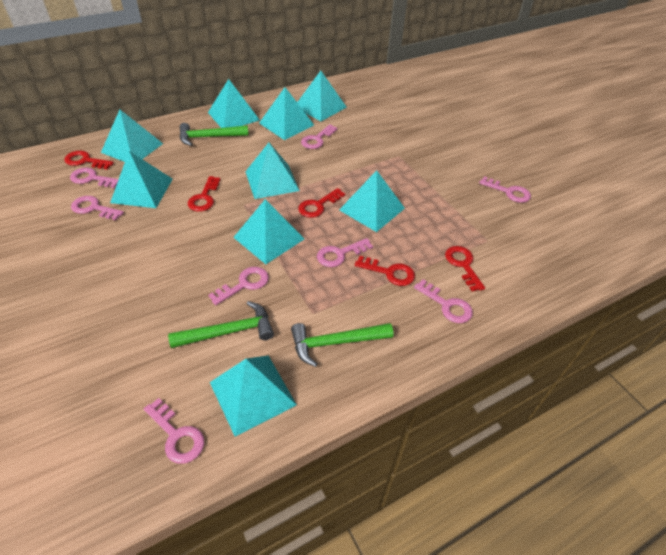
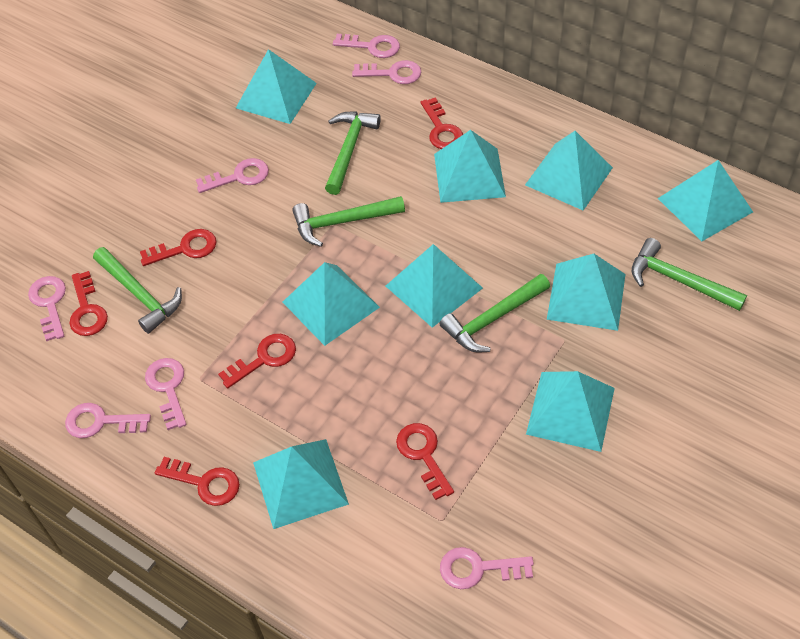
green hammer: [168,301,274,348] [180,123,249,146] [291,323,393,367] = 3 -> [93,247,182,334] [292,196,405,247] [325,111,381,195] [439,274,550,352] [632,238,747,311] = 5
pink key: [70,168,119,188] [71,196,124,220] [144,398,204,464] [208,267,269,305] [301,124,338,149] [317,238,373,267] [414,279,473,323] [479,176,531,203] = 8 -> [28,276,66,341] [65,403,151,438] [145,358,186,430] [196,158,269,193] [333,34,400,58] [352,60,421,84] [440,547,534,589] = 7
red key: [65,151,114,170] [188,176,221,212] [298,188,345,218] [355,256,415,286] [445,246,485,291] = 5 -> [69,271,108,336] [140,229,216,266] [155,457,240,506] [218,334,296,388] [396,423,454,500] [421,97,463,149] = 6

